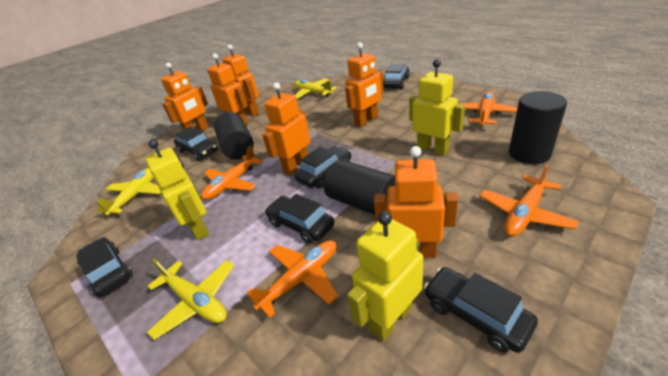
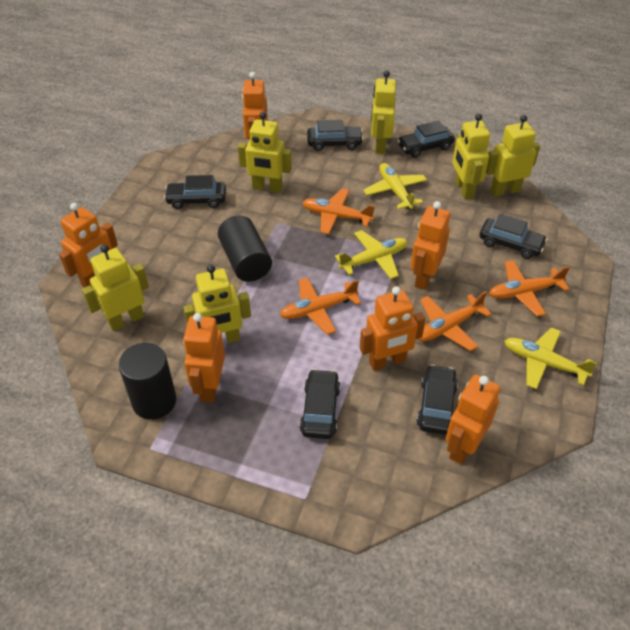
black cylinder: [214,112,254,160] [324,160,395,215] [509,91,567,164] = 3 -> [119,343,176,420] [218,215,272,282] = 2
yellow robot: [145,139,209,240] [347,211,423,341] [409,59,465,156] = 3 -> [82,244,149,331] [183,264,251,343] [238,112,292,193] [371,71,396,154] [452,114,490,199] [486,115,540,197] = 6

